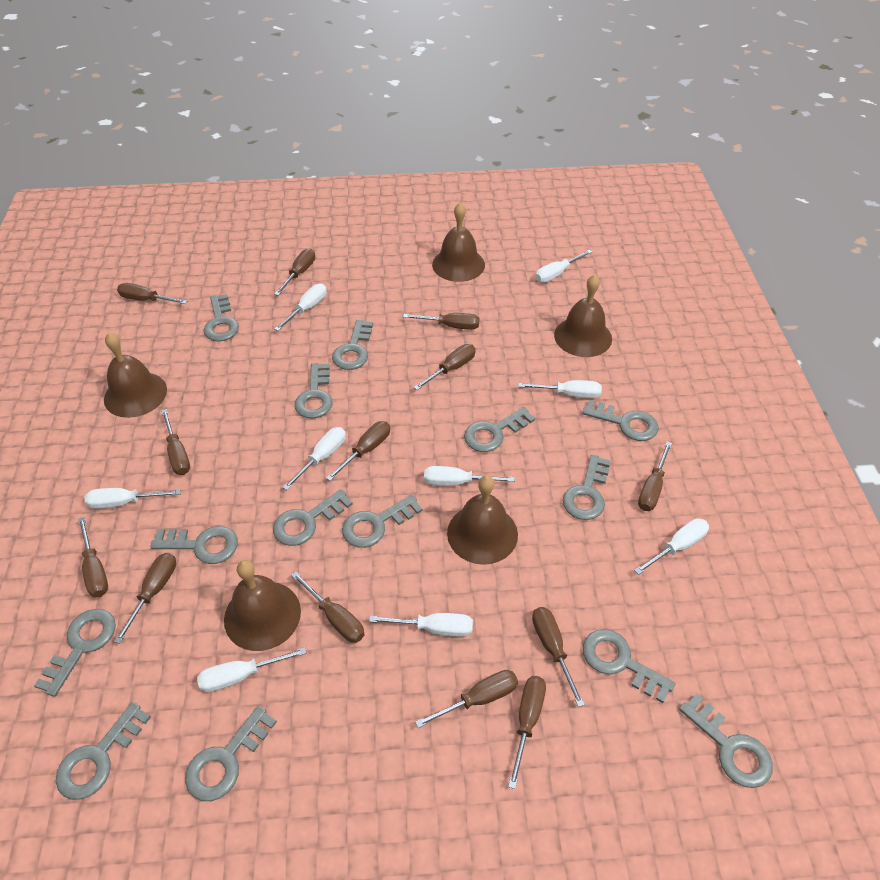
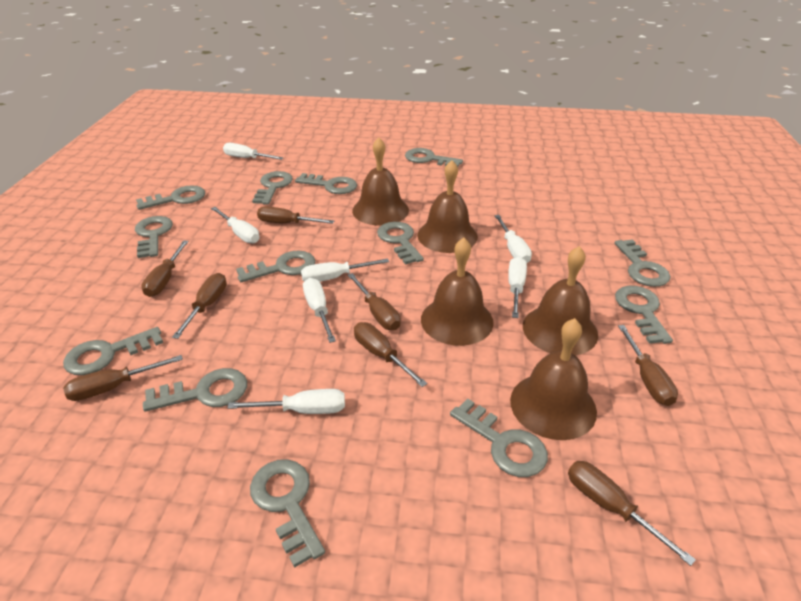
brown screwdriver: [78,517,108,597] [114,553,176,644] [117,283,187,304] [161,409,190,475] [274,249,315,296] [291,571,365,643] [326,421,390,481] [403,313,480,330] [414,344,476,390] [415,670,518,728] [508,676,546,789] [532,607,585,707] [638,441,672,511] = 13 -> [63,355,183,401] [141,240,189,297] [172,273,227,339] [257,206,334,224] [348,273,401,330] [354,322,427,387] [568,461,696,566] [618,325,678,406] = 8
grey key: [34,609,116,697] [56,702,151,800] [150,526,238,564] [185,705,277,801] [203,294,239,342] [273,489,353,546] [294,363,332,419] [332,320,373,370] [342,494,423,548] [464,407,535,452] [563,454,611,520] [582,399,659,441] [583,629,676,703] [679,693,773,788] = 14 -> [63,327,163,375] [135,216,173,258] [136,185,205,210] [143,368,247,412] [236,250,315,282] [250,459,325,568] [252,171,293,205] [295,173,357,194] [377,222,424,265] [405,148,463,167] [450,399,548,477] [614,239,670,287] [615,286,673,344] = 13
white screwdriver: [85,488,181,509] [197,647,307,692] [275,284,327,331] [283,427,346,490] [369,613,473,637] [424,466,515,486] [518,380,602,398] [535,250,592,283] [634,518,709,575] = 9 -> [211,207,260,244] [223,143,283,160] [228,389,345,414] [301,258,389,282] [303,278,336,343] [495,215,532,263] [508,257,527,318] = 7

